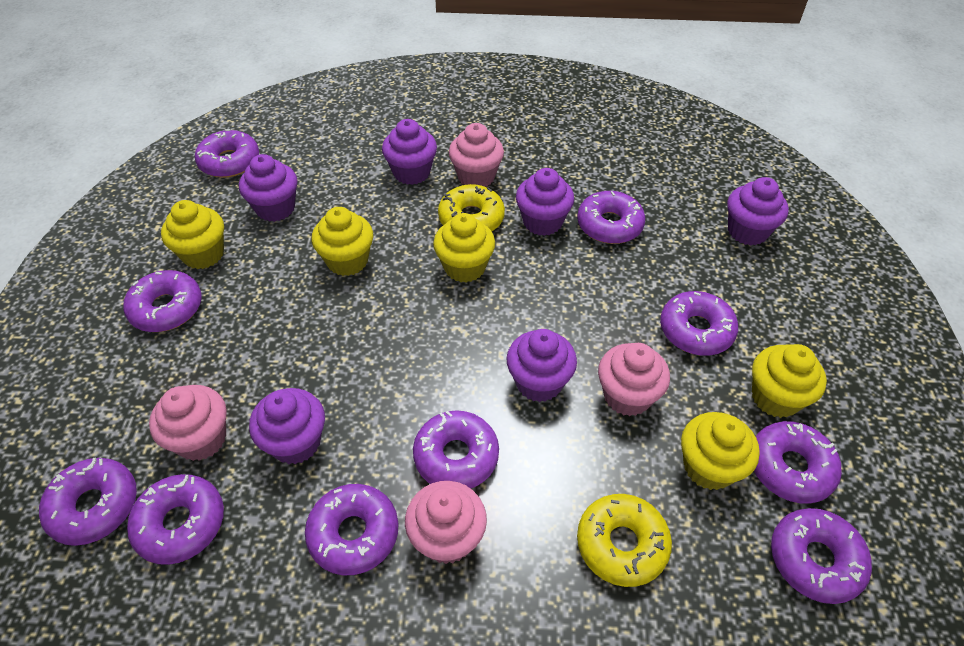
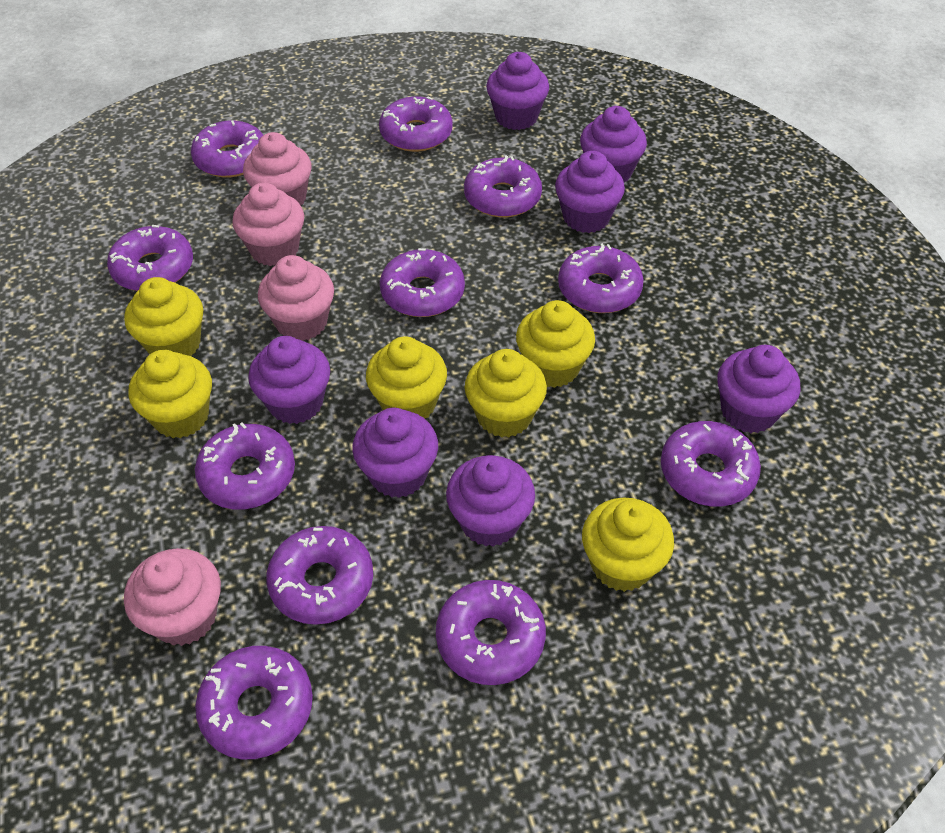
purple cupcake: [239,154,297,222] [249,388,325,464] [382,119,437,185] [506,329,577,402] [516,168,574,236] [727,177,789,246] = 6 -> [248,336,330,424] [352,408,438,498] [446,455,535,547] [486,52,549,130] [555,151,625,233] [580,106,647,183] [717,345,800,433] = 7
purple donut: [39,457,137,546] [123,270,202,332] [127,474,224,565] [195,129,259,178] [305,484,399,575] [413,410,499,489] [577,191,645,244] [660,291,738,356] [754,421,842,504] [771,508,872,604] = 10 -> [107,225,193,291] [191,120,263,178] [195,422,295,509] [195,646,313,759] [266,526,373,625] [379,96,452,152] [380,248,465,317] [436,580,546,685] [464,155,542,218] [558,243,644,313] [661,421,761,507] = 11
yellow cupcake: [161,200,224,269] [312,207,373,276] [433,213,495,283] [681,412,760,490] [752,344,827,418] = 5 -> [124,277,203,356] [128,350,212,438] [366,336,447,418] [465,349,547,438] [516,300,595,388] [582,497,674,592] = 6
yellow donut: [438,184,505,231] [577,494,672,587] = 2 -> none = 0

